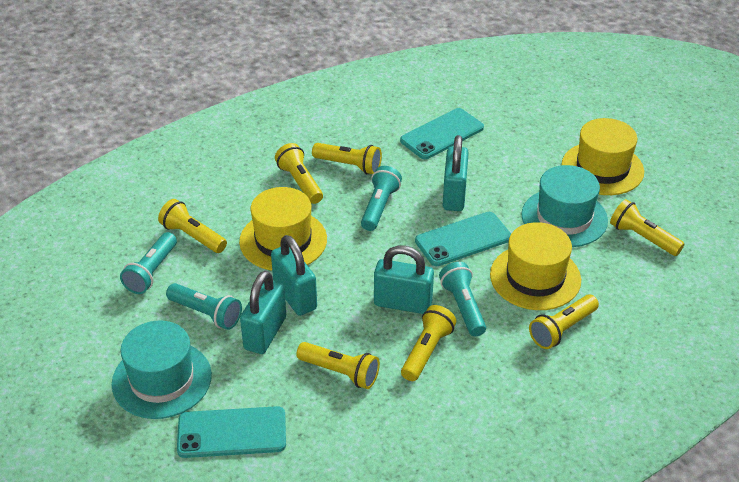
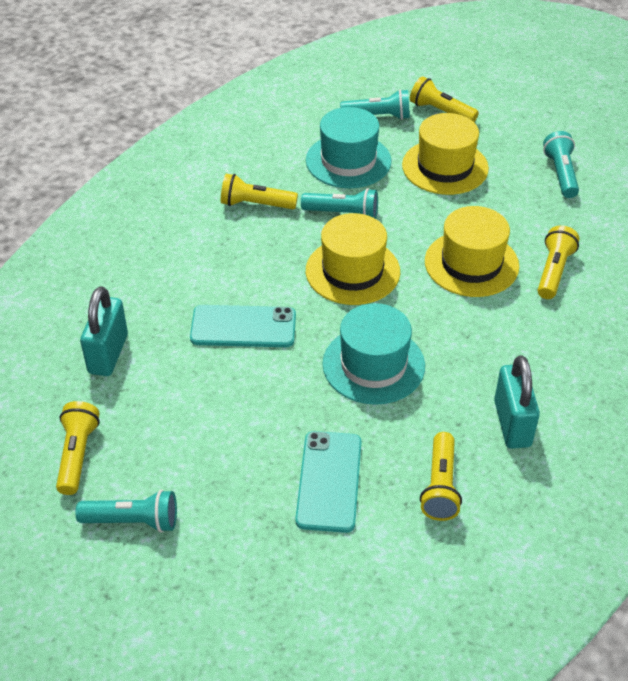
turquoise padlock: [240,270,286,354] [271,235,317,316] [374,245,434,314] [443,135,469,211] = 4 -> [80,286,128,376] [494,355,540,449] = 2
turquoise phone: [177,406,286,458] [400,108,484,159] [415,212,511,266] = 3 -> [190,305,296,347] [295,431,362,533] = 2
yellow flashlight: [158,199,227,253] [275,143,323,204] [296,342,380,389] [312,143,382,174] [401,305,456,381] [529,294,599,349] [610,199,684,256] = 7 -> [56,401,100,495] [221,174,298,209] [410,76,479,122] [420,432,462,521] [538,226,579,299] = 5

